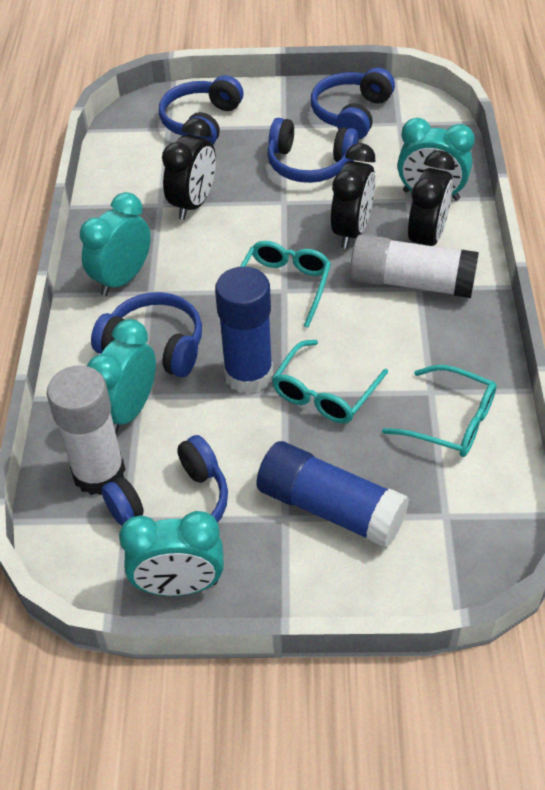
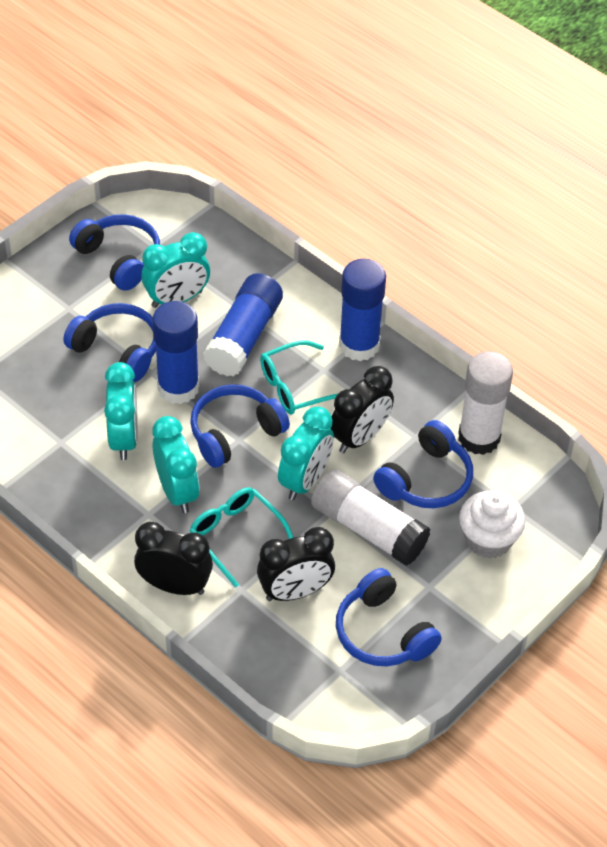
blue glue stick: [215,267,273,394] [256,441,409,548] = 2 -> [152,301,199,404] [203,273,283,376] [339,259,386,361] = 3
turquoise glasses: [240,241,331,328] [272,340,388,424] [382,365,497,457] = 3 -> [189,488,294,588] [260,340,337,415] = 2
white cupcake: none = 0 -> [459,491,525,559] = 1

